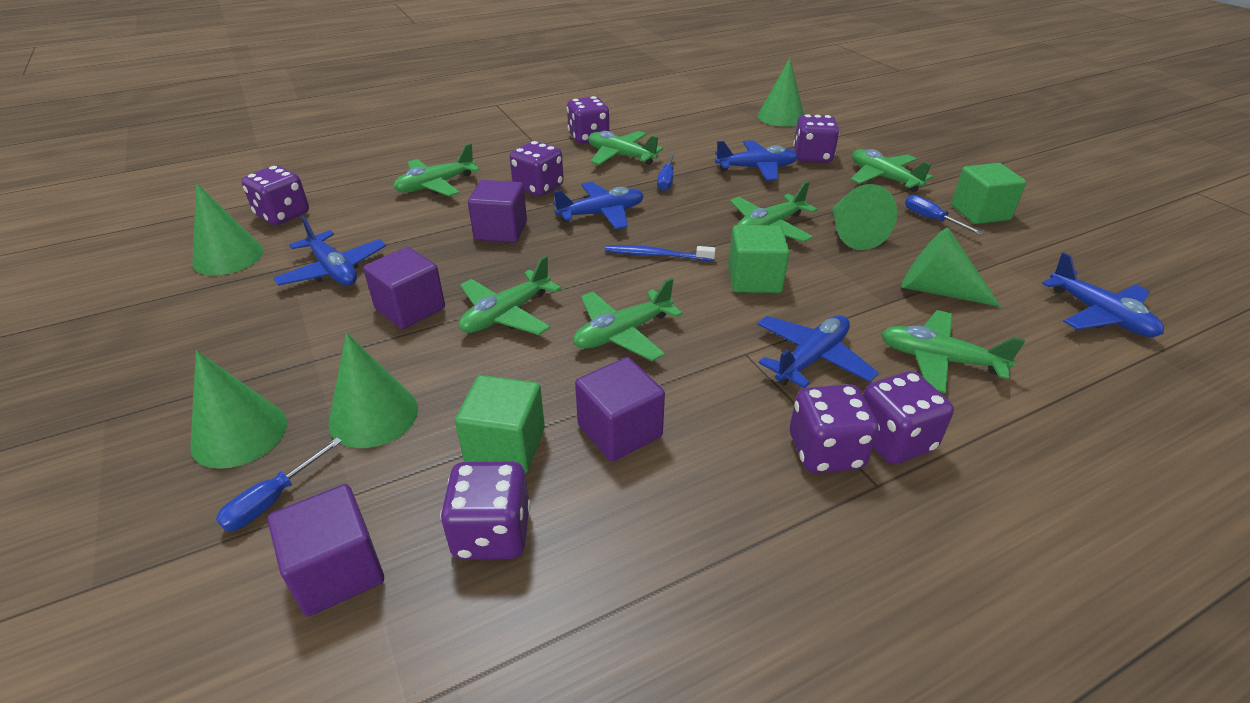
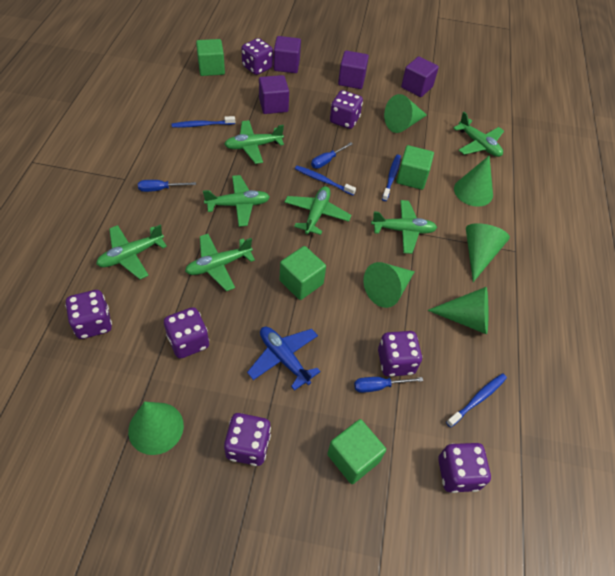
blue plane: [273,216,386,286] [553,182,644,229] [715,140,798,181] [757,316,879,388] [1042,252,1164,337] = 5 -> [247,327,321,391] = 1
blue toothbrush: [605,245,716,261] = 1 -> [172,116,235,128] [295,166,356,195] [382,155,401,201] [446,373,507,427] = 4
green cube: [455,375,545,473] [728,225,790,293] [951,163,1026,224] = 3 -> [196,39,225,76] [280,246,326,300] [327,419,386,484] [396,145,434,190] = 4

